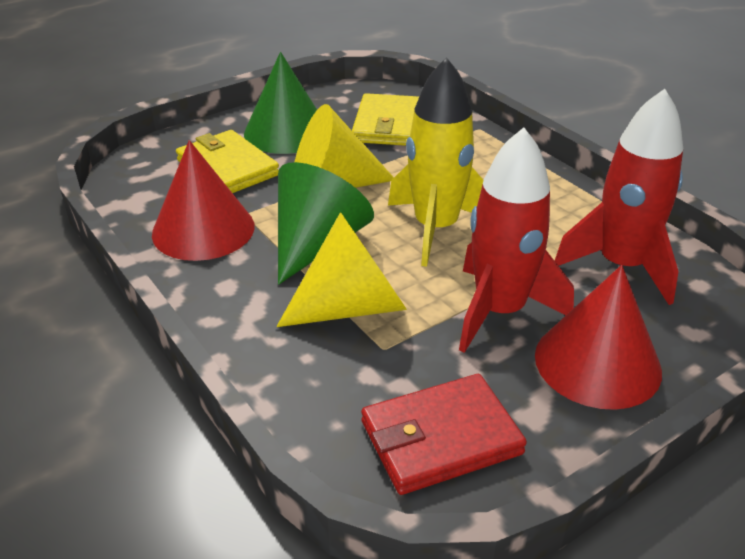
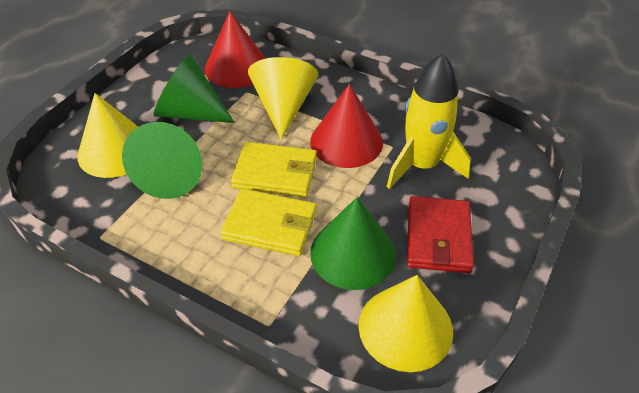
green cone: [244,52,317,154] [278,162,374,285] = 2 -> [122,122,203,199] [154,54,235,123] [310,197,396,290] = 3
red rocket: [459,127,574,353] [555,89,683,305] = 2 -> none = 0
yellow cone: [276,212,407,327] [295,104,394,188] = 2 -> [78,93,138,178] [248,57,318,140] [358,275,453,372] = 3

